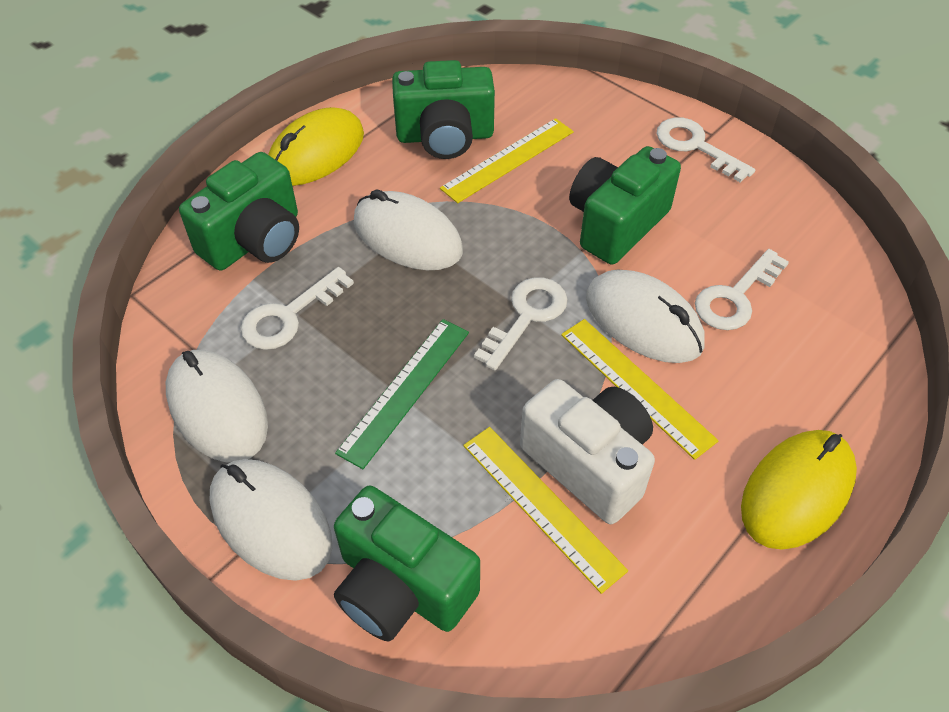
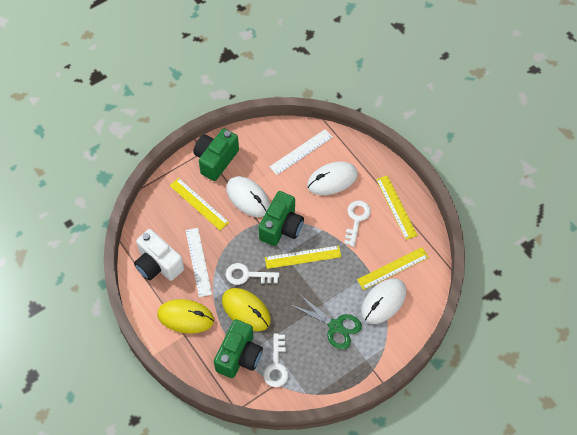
green camera: [179,152,299,271] [334,485,480,642] [392,60,495,159] [569,146,681,265] = 4 -> [193,128,239,181] [214,319,263,378] [258,191,304,246] = 3
green ruler: [335,319,469,469] = 1 -> none = 0
green scissors: none = 0 -> [291,294,362,349] = 1
white key: [241,267,354,350] [474,277,568,370] [656,117,756,182] [695,249,789,330] = 4 -> [226,263,279,285] [263,333,288,387] [344,201,371,247] = 3
white mouse: [166,350,268,462] [210,459,332,581] [353,189,463,270] [586,270,705,363] = 4 -> [226,176,270,217] [307,162,358,195] [361,278,406,324] = 3
white ruler: none = 0 -> [185,228,212,297] [269,129,333,175] = 2
yellow ruler: [440,118,574,203] [463,427,628,594] [561,319,719,460] = 3 -> [170,178,229,230] [265,245,341,269] [357,247,429,290] [376,175,418,240] = 4

